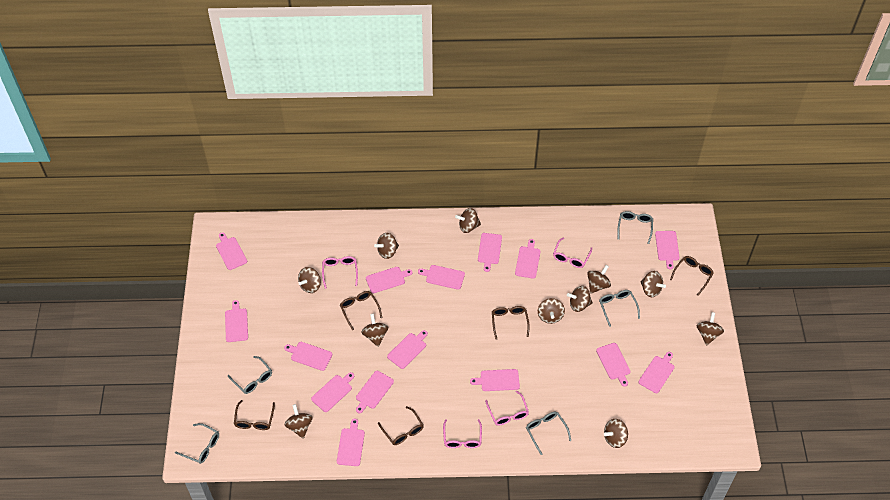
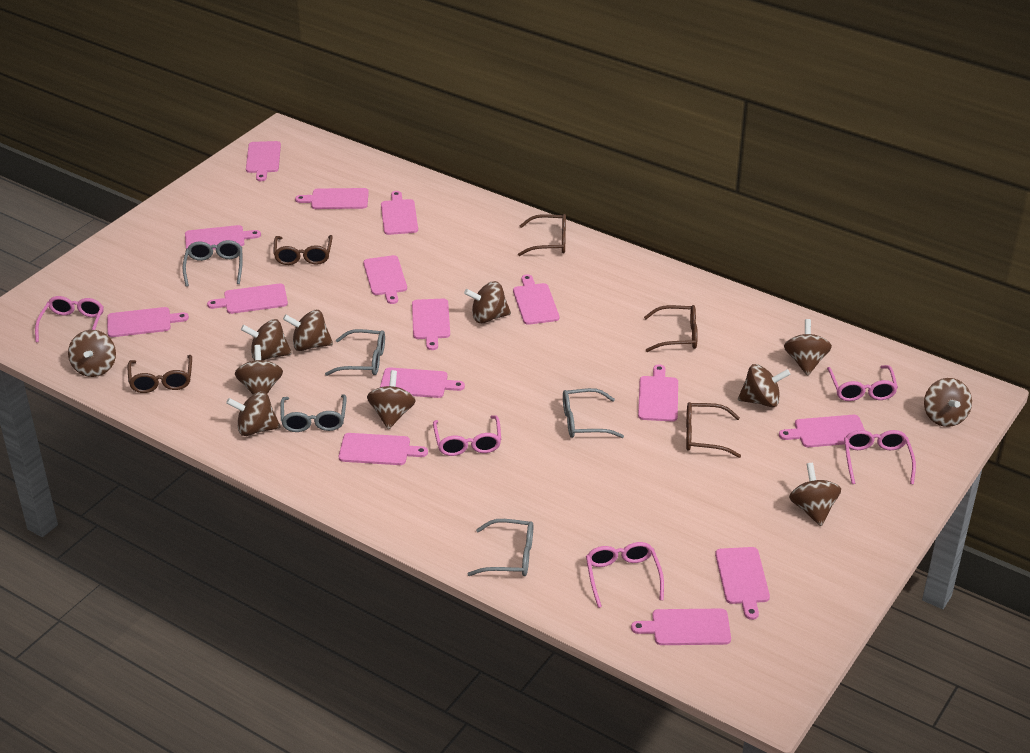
pink glasses: [322,256,358,289] [443,419,482,448] [485,391,529,426] [553,237,592,268] = 4 -> [35,296,104,342] [433,415,501,456] [586,542,664,608] [827,365,898,401] [844,430,916,484] = 5

